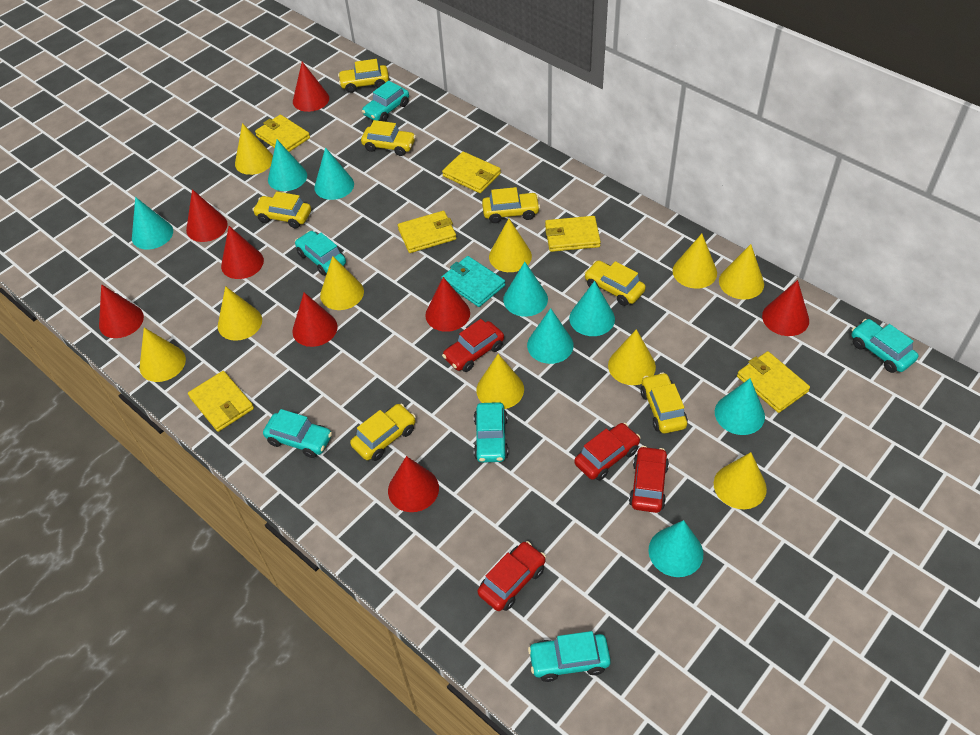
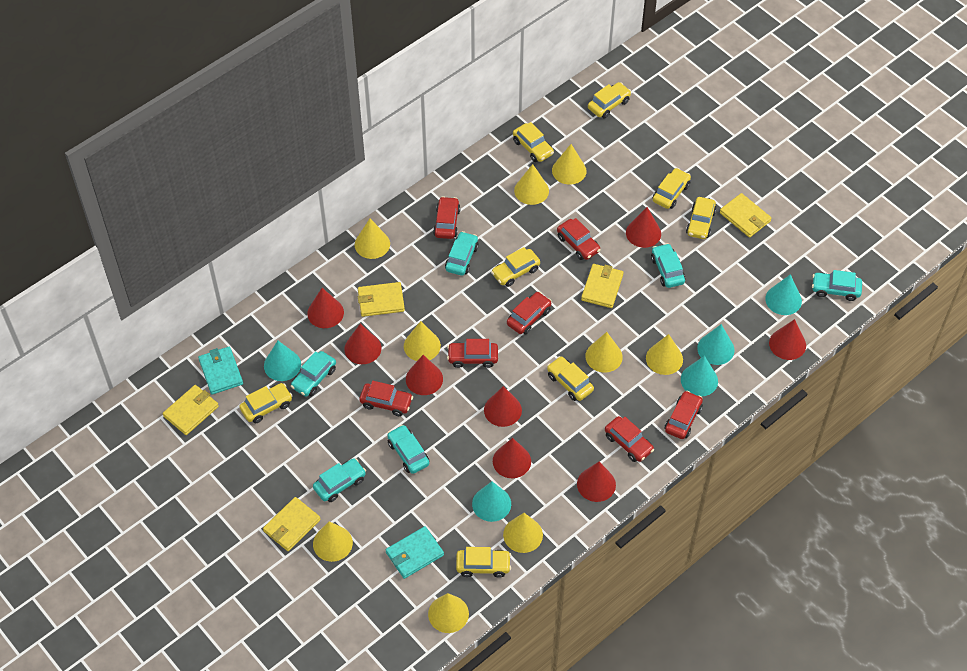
red car: [442,319,504,372] [477,541,546,611] [574,423,641,481] [629,446,669,513] = 4 -> [359,381,413,416] [433,196,461,239] [447,339,498,368] [507,291,552,334] [557,218,601,260] [605,416,654,462] [665,391,703,439] = 7
turquoise cone: [132,197,173,250] [268,140,307,191] [314,147,354,200] [503,262,548,317] [527,308,574,364] [569,281,615,336] [649,520,703,577] [715,378,765,435] = 8 -> [264,341,301,381] [472,481,511,522] [681,356,718,396] [697,324,735,365] [765,274,802,315] = 5
turquoise wallet: [441,256,505,307] = 1 -> [198,347,243,394] [386,526,444,579] = 2
yellow car: [252,192,311,228] [338,59,389,93] [350,404,416,461] [361,120,416,156] [482,187,540,223] [584,260,646,306] [640,372,688,433] = 7 -> [239,383,293,423] [456,547,511,578] [491,247,540,287] [513,122,554,162] [547,356,594,401] [588,82,631,118] [653,168,691,209] [686,197,717,239] = 8
yellow cone: [140,328,186,382] [218,286,262,341] [235,123,273,175] [320,256,364,310] [476,354,524,409] [489,218,532,272] [608,329,656,385] [673,234,717,289] [714,452,767,509] [719,244,764,299] = 10 -> [313,521,353,562] [355,218,390,259] [404,321,441,361] [428,593,469,633] [503,513,543,553] [514,164,549,205] [552,144,587,185] [585,332,623,373] [646,334,683,375] = 9
yellow wallet: [188,371,254,432] [255,115,310,152] [398,211,456,253] [442,151,501,193] [545,216,601,252] [737,351,810,413] = 6 -> [163,385,219,435] [263,497,321,551] [358,282,405,317] [581,264,624,308] [720,193,771,238] = 5

